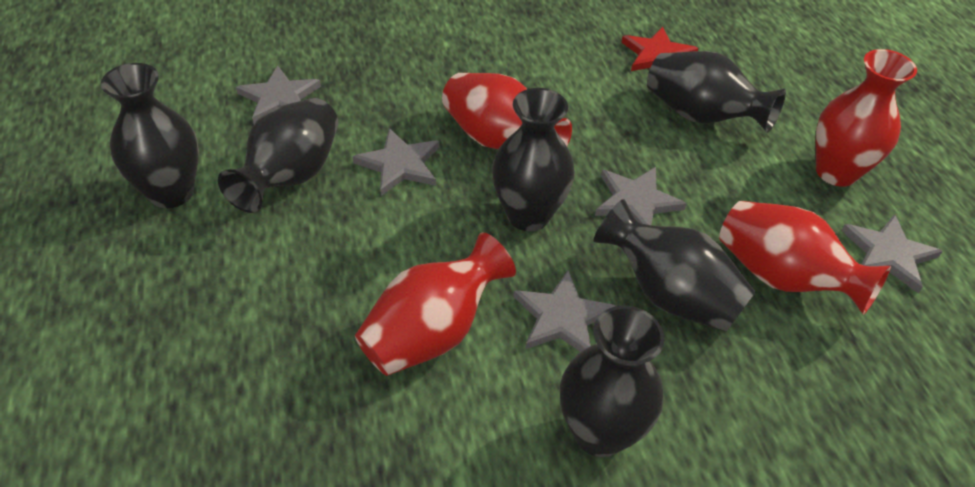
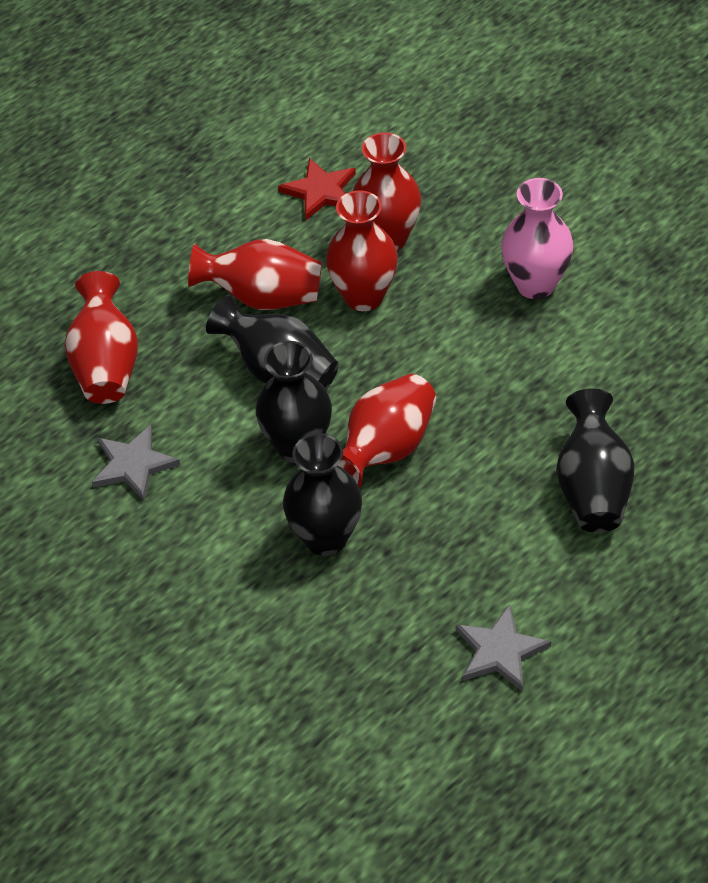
black vase: [101,63,199,208] [218,98,338,213] [492,88,575,231] [560,305,665,457] [593,199,756,332] [647,51,786,133] = 6 -> [206,294,339,390] [256,341,332,463] [283,433,362,556] [556,388,634,533] = 4
grey star: [236,65,321,124] [352,128,439,196] [513,270,616,352] [595,167,687,225] [841,214,943,293] = 5 -> [92,425,180,501] [456,604,551,692] = 2
pink vase: none = 0 -> [501,178,574,299] = 1
red vase: [355,232,516,376] [442,73,572,149] [719,201,891,315] [815,49,917,187] = 4 -> [65,271,138,404] [188,239,322,310] [326,190,398,311] [338,374,436,488] [353,132,421,250] = 5

